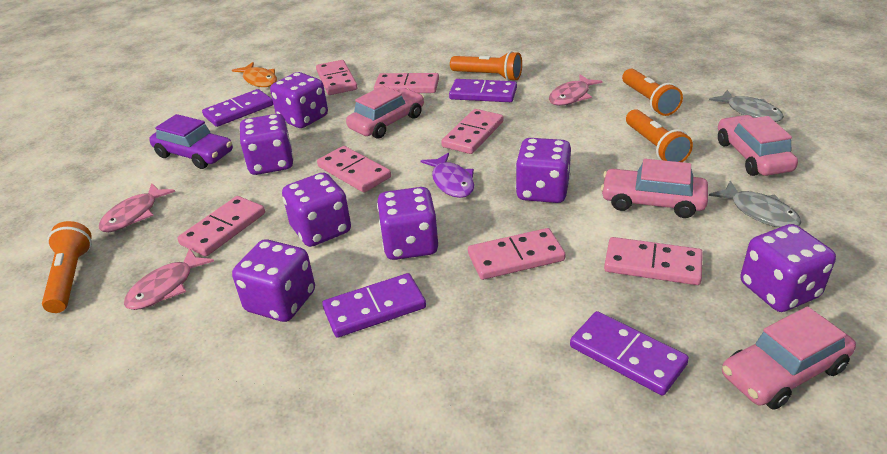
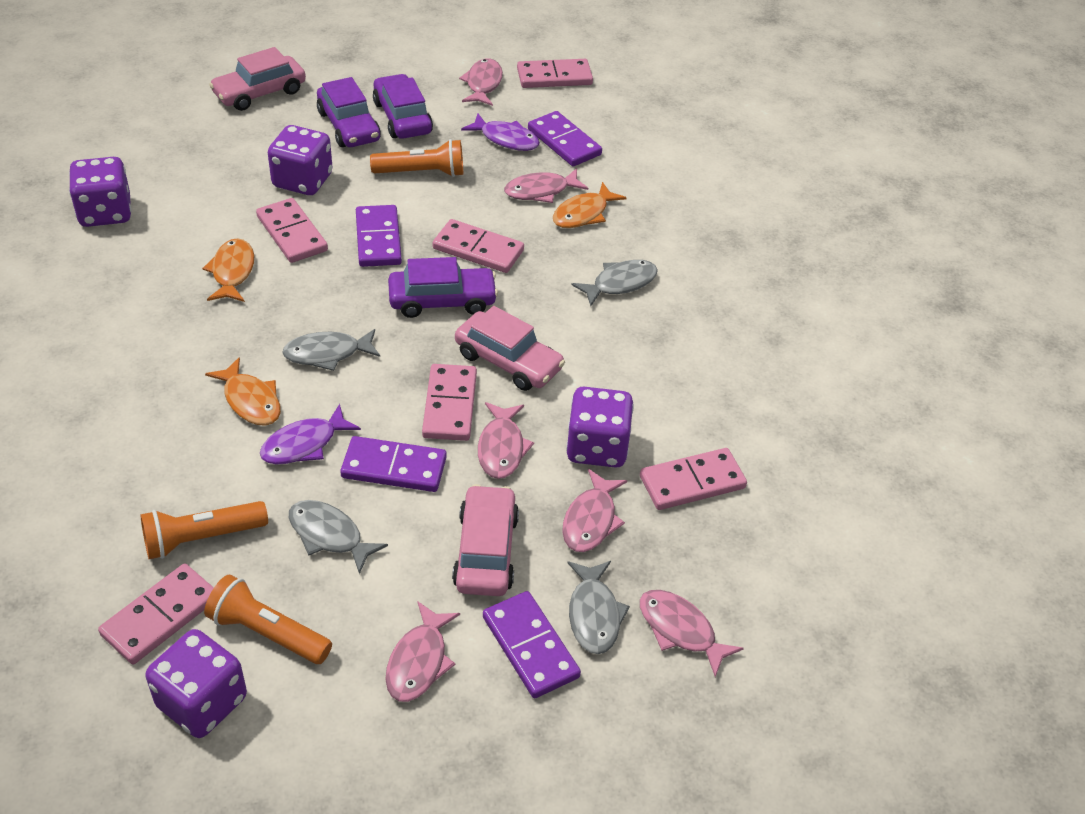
grey fish: [709,90,784,122] [709,180,801,228] = 2 -> [282,329,380,371] [289,500,388,574] [568,561,630,654] [572,260,658,306] = 4
orange fish: [232,62,277,87] = 1 -> [202,238,254,302] [205,357,281,426] [553,182,627,228] = 3
orange flashlight: [42,221,92,313] [450,51,522,81] [622,69,683,116] [626,109,693,162] = 4 -> [140,501,268,559] [204,575,332,664] [370,139,463,177] = 3
pink car: [346,86,424,139] [601,159,708,218] [718,115,798,176] [722,306,856,409] = 4 -> [209,47,306,111] [452,484,519,596] [455,306,565,391] = 3
pink domino: [177,196,265,257] [316,60,357,95] [317,146,391,193] [374,73,439,93] [441,109,503,154] [468,228,565,280] [604,237,703,285] = 7 -> [98,564,214,664] [256,198,328,263] [422,364,477,441] [433,219,524,273] [517,59,593,88] [640,448,747,510] = 6
pink fish: [99,183,175,232] [124,248,214,310] [549,74,603,106] = 3 -> [386,602,460,702] [459,58,503,106] [478,402,534,479] [504,168,588,203] [562,469,627,552] [640,590,744,677] = 6
purple car: [149,114,233,169] = 1 -> [317,77,381,147] [373,74,433,139] [388,257,498,318] = 3
purple dice: [232,239,315,322] [239,114,294,175] [270,72,328,128] [282,173,351,247] [377,187,438,260] [516,138,571,203] [740,224,836,312] = 7 -> [69,157,132,227] [146,629,247,738] [268,125,332,195] [566,387,634,468] = 4
purple fish: [421,153,474,198] = 1 -> [260,404,361,465] [461,114,540,151] = 2

